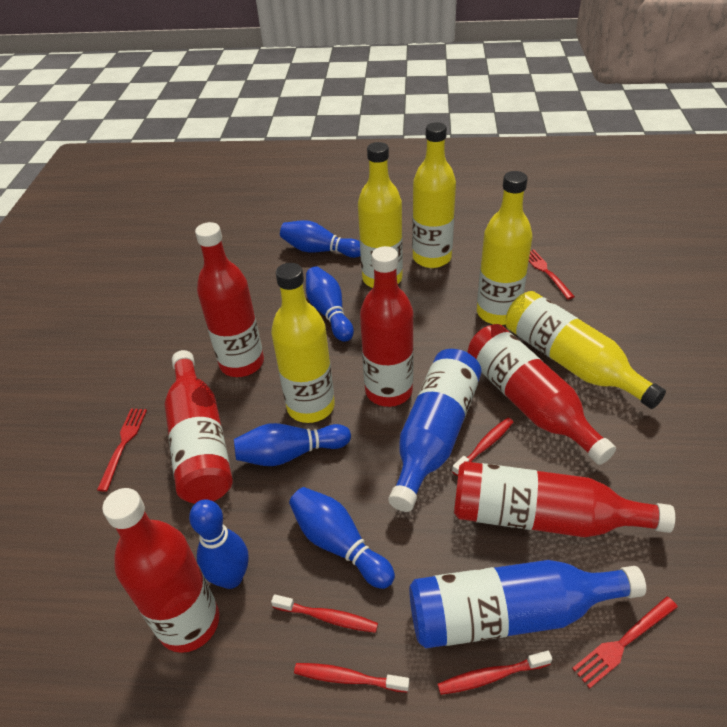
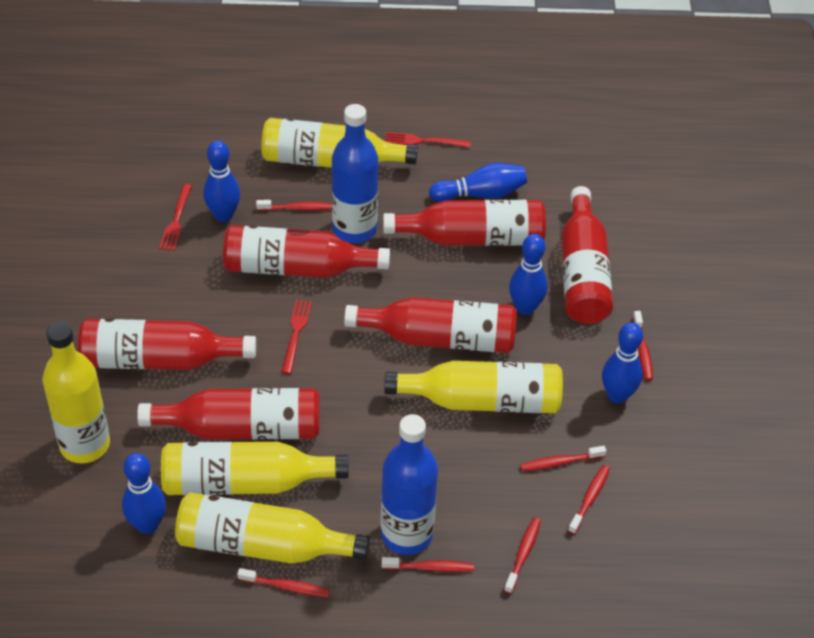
red toothbrush: [271,594,378,633] [294,663,409,693] [438,650,552,695] [452,418,513,476] = 4 -> [237,568,330,597] [256,200,332,211] [382,557,474,572] [504,517,541,594] [520,446,606,471] [568,465,610,534] [633,311,653,381] = 7

